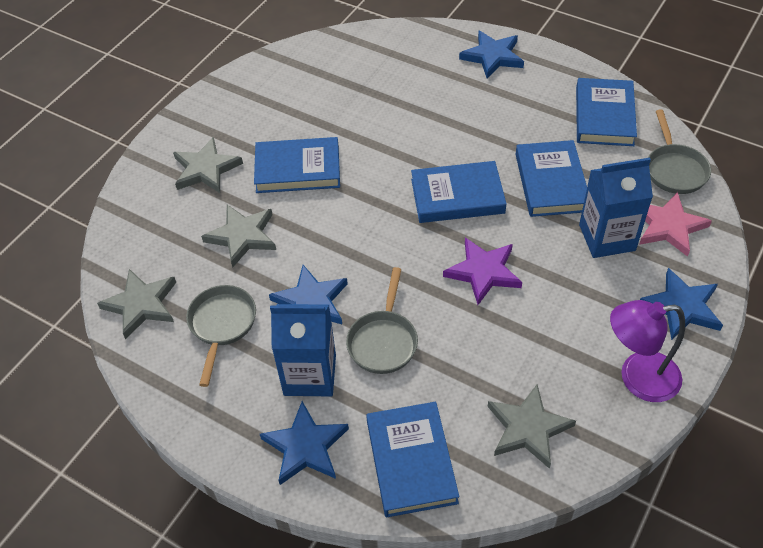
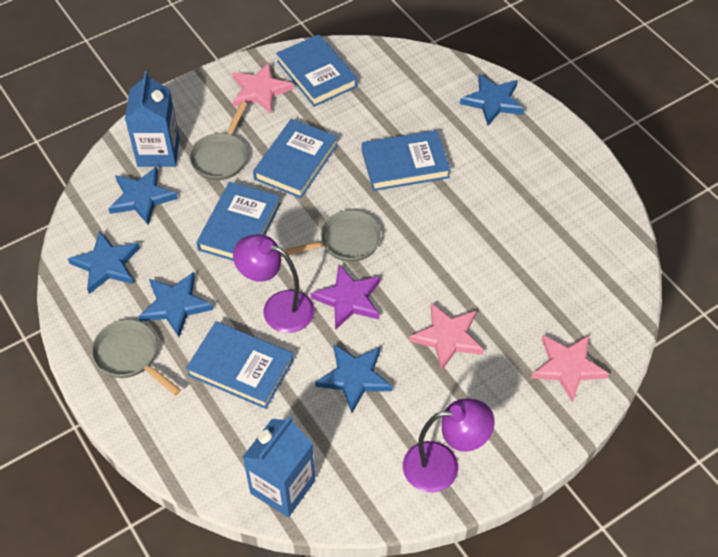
blue star: [260,401,349,485] [269,265,348,324] [459,31,524,79] [640,268,723,340] = 4 -> [68,231,140,294] [108,166,178,226] [138,272,213,337] [315,344,392,413] [460,74,524,126] = 5
grey star: [97,269,176,339] [173,137,243,193] [201,205,276,268] [488,385,576,469] = 4 -> none = 0
pink star: [639,192,712,257] = 1 -> [232,62,294,114] [409,303,484,371] [531,335,609,403] = 3
purple lamp: [610,300,685,402] = 1 -> [233,234,314,333] [403,399,495,492] = 2

